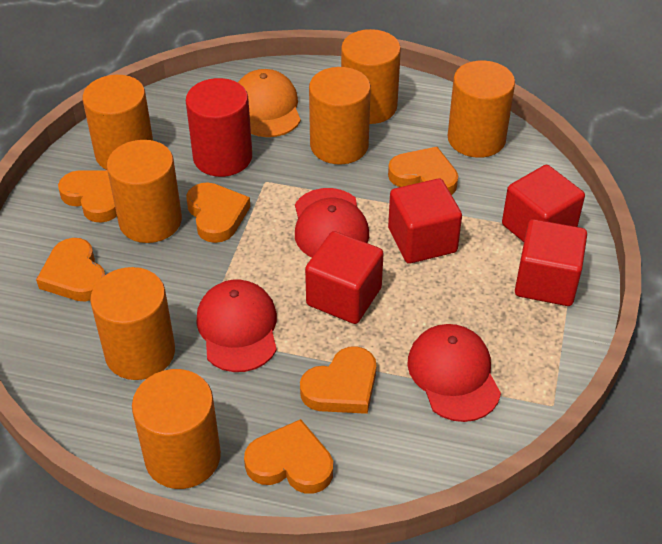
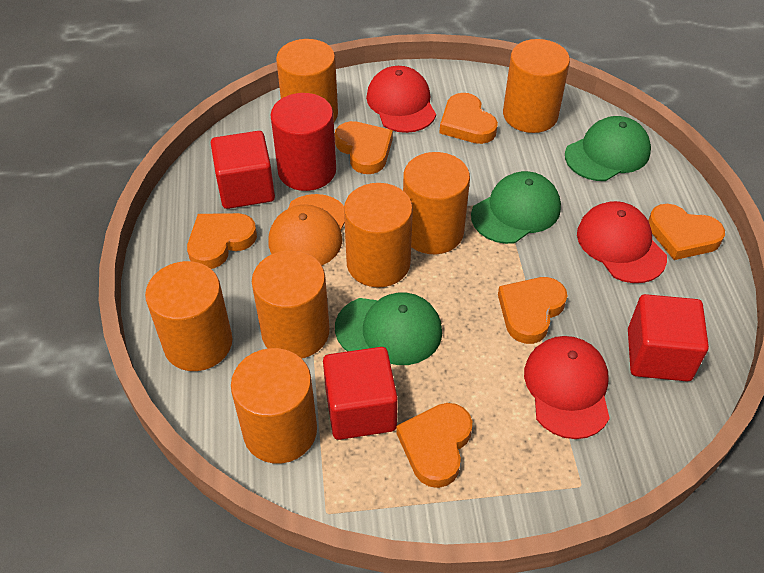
green cap: none = 0 -> [335,293,442,365] [471,171,561,244] [565,116,651,181] = 3
red cube: [305,231,384,324] [388,178,462,264] [502,165,585,242] [515,219,587,306] = 4 -> [211,131,275,209] [323,347,398,440] [628,294,709,382] = 3

